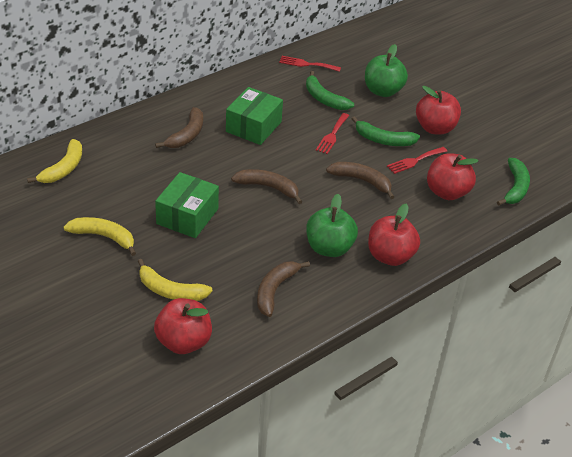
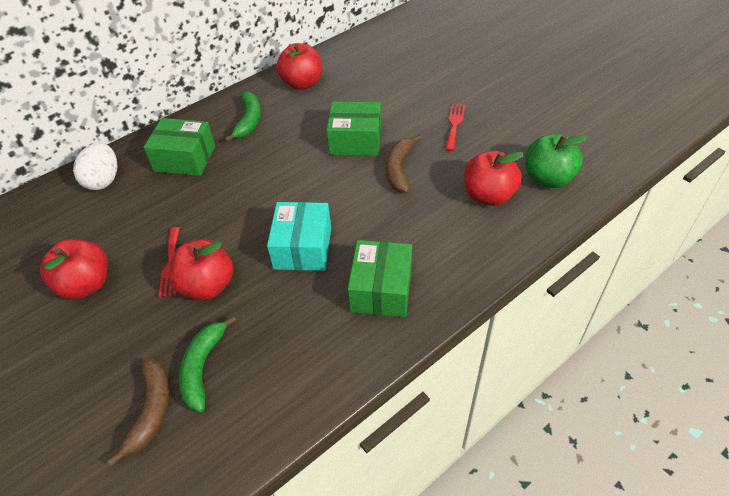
brown banana: [155,107,203,148] [231,169,302,204] [257,261,310,317] [326,162,394,199] = 4 -> [108,358,169,466] [386,134,422,193] = 2
green apple: [306,194,358,257] [365,44,408,97] = 2 -> [525,134,588,188] = 1
green banana: [306,71,354,110] [351,116,420,146] [497,158,530,206] = 3 -> [179,315,237,412] [224,91,261,142] = 2
green box: [155,172,219,238] [226,87,283,145] = 2 -> [144,118,215,176] [327,102,381,156] [348,240,412,317] = 3
red fork: [279,56,341,72] [316,113,349,154] [387,147,447,174] = 3 -> [158,227,180,298] [445,104,465,151] = 2
turquoise box: none = 0 -> [267,202,331,271] = 1
white egg: none = 0 -> [73,143,118,190] = 1
yellow banana: [27,139,82,183] [64,217,136,256] [138,259,213,301] = 3 -> none = 0

